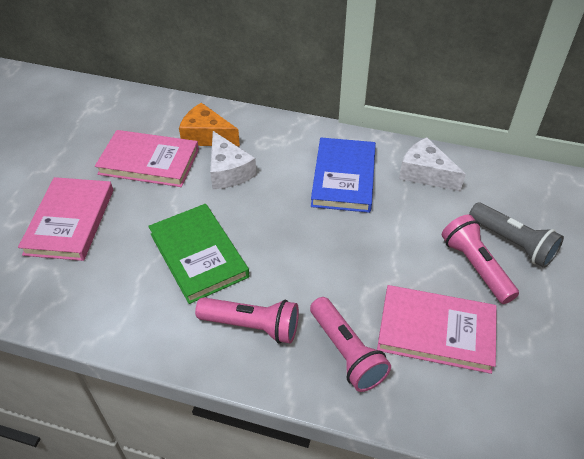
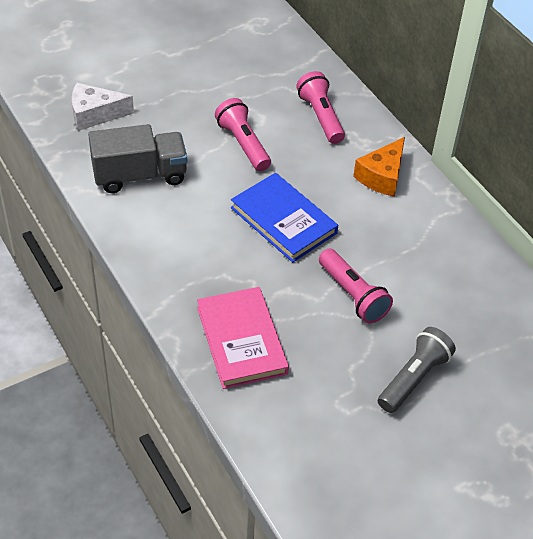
green book: [148,204,249,304] = 1 -> none = 0
grey truck: none = 0 -> [88,124,187,193] = 1
pink book: [18,177,113,261] [95,130,199,187] [377,285,497,374] = 3 -> [197,287,289,389] = 1
white cheese: [210,131,256,189] [399,137,466,191] = 2 -> [72,83,134,131] = 1

